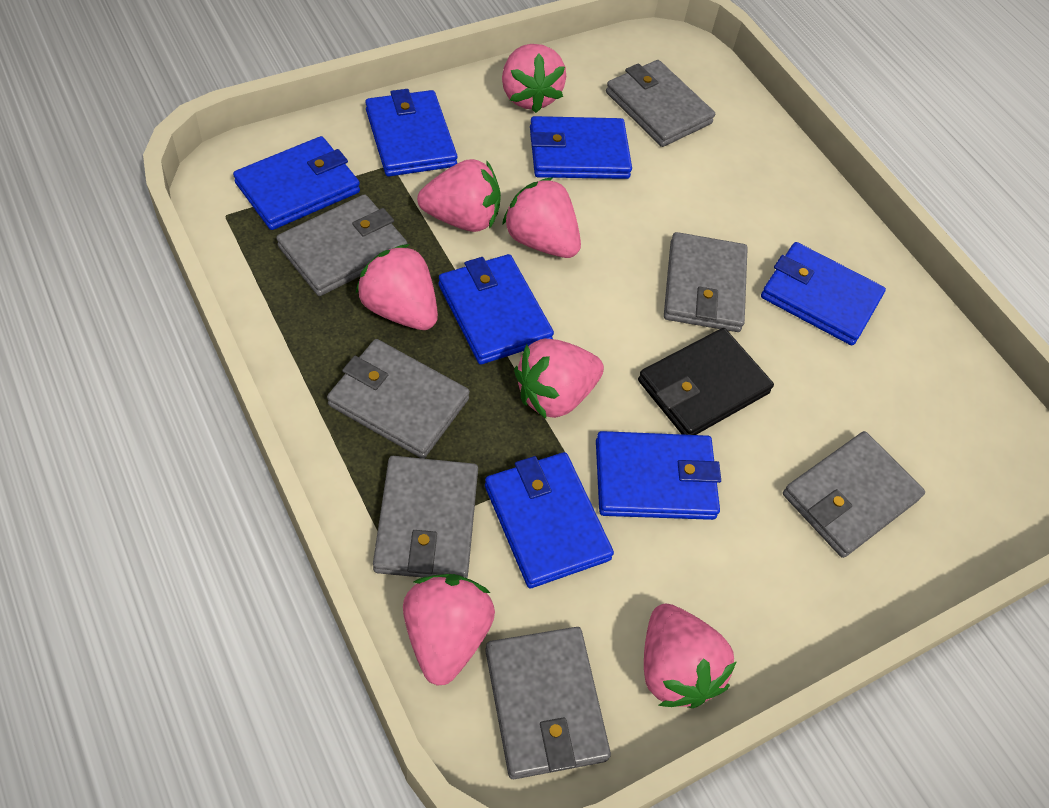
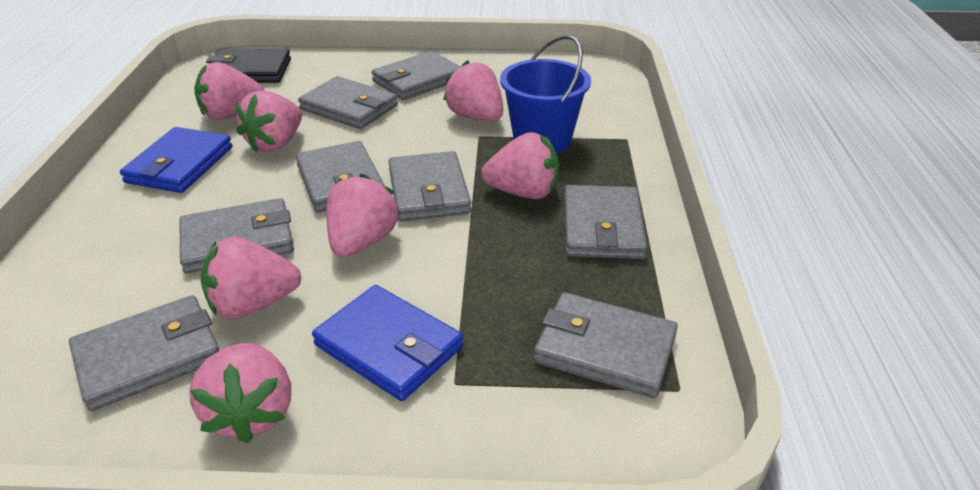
blue bucket: none = 0 -> [500,35,591,154] = 1
blue wallet: [233,136,360,230] [365,89,458,176] [438,254,554,365] [485,452,614,588] [530,116,632,179] [596,431,721,520] [761,242,886,346] = 7 -> [120,127,233,193] [312,285,463,401] = 2
grey wallet: [276,194,407,296] [327,339,470,459] [373,456,478,578] [485,627,611,779] [606,60,715,147] [664,232,748,332] [783,431,925,558] = 7 -> [69,295,219,411] [179,198,294,274] [296,141,385,213] [298,76,398,129] [371,51,461,100] [389,151,471,222] [533,292,678,398] [564,185,647,259] = 8

